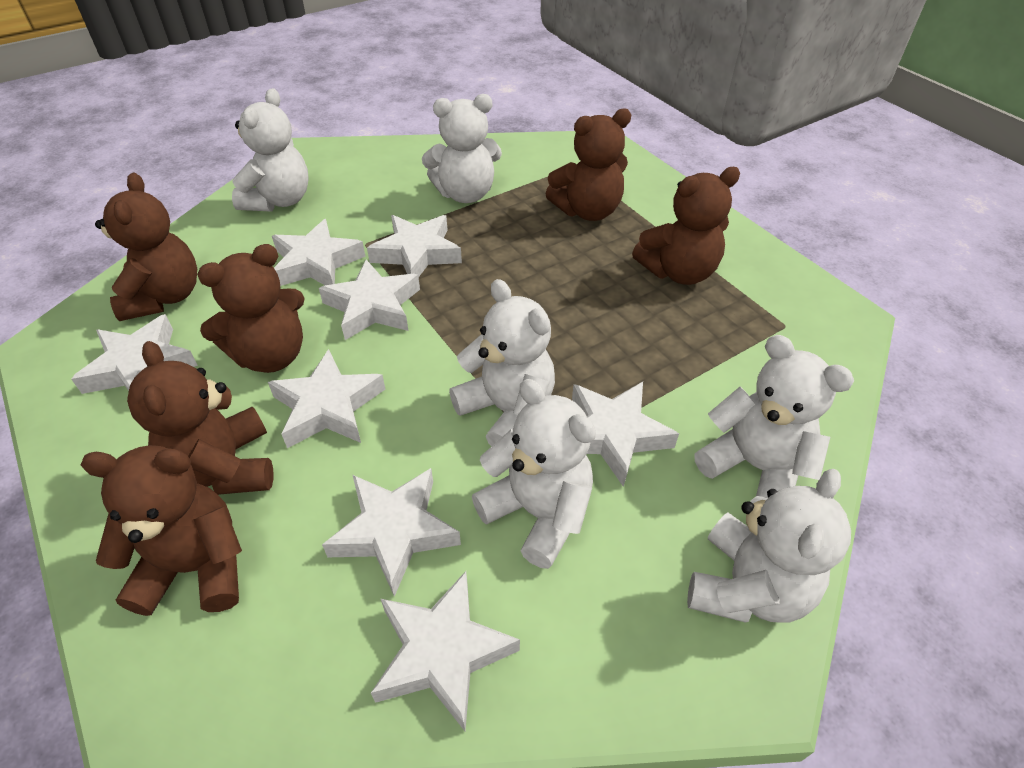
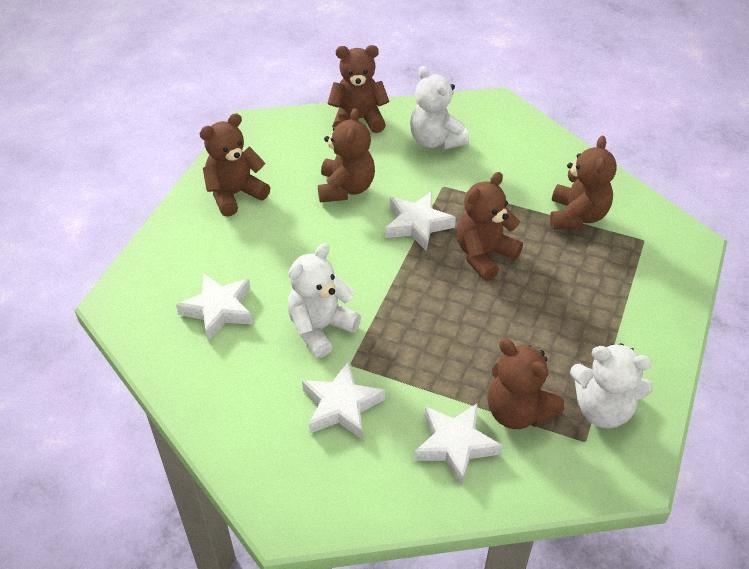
white star: [71,314,198,394] [268,349,385,448] [272,219,365,286] [319,259,420,340] [322,468,461,597] [367,215,462,277] [371,571,520,731] [572,382,679,487] = 8 -> [176,273,254,341] [302,361,385,439] [385,191,456,251] [414,403,503,485] = 4
white teddy bear: [232,88,309,212] [422,94,502,203] [449,279,555,446] [472,379,596,569] [687,469,851,623] [695,335,854,498] = 6 -> [287,243,361,358] [410,66,469,150] [570,343,653,428] = 3

